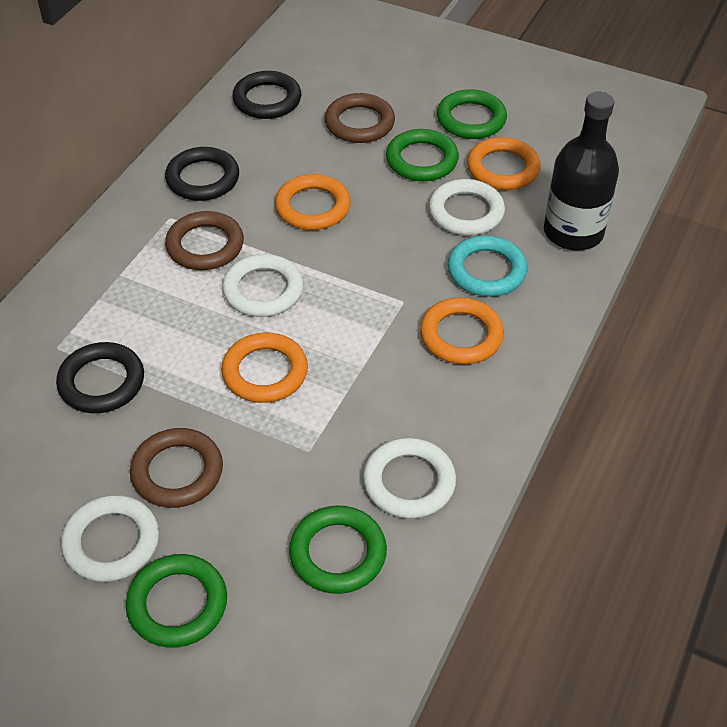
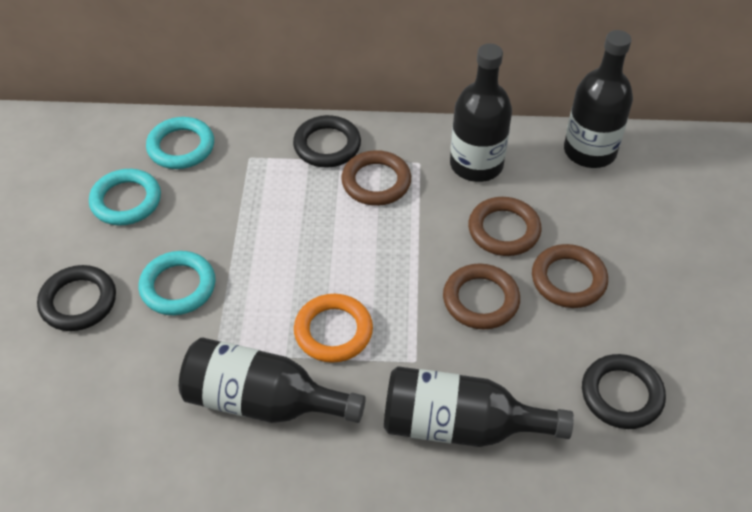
black bottle: [544,92,619,250] = 1 -> [179,337,366,423] [384,366,574,447] [450,43,512,182] [564,30,633,168] = 4
brown ring: [130,428,223,508] [165,211,244,270] [325,93,395,143] = 3 -> [341,150,411,206] [443,263,520,329] [468,197,542,256] [532,244,608,308] = 4
green ring: [126,554,227,648] [289,506,387,594] [386,129,459,181] [437,89,507,139] = 4 -> none = 0
orange ring: [221,333,308,403] [275,174,351,230] [420,297,504,364] [467,137,541,190] = 4 -> [294,294,373,363] = 1
turquoise ring: [448,235,527,297] = 1 -> [89,169,161,226] [138,251,216,315] [146,117,214,169] = 3
white ring: [61,495,159,582] [222,254,304,317] [363,438,456,519] [429,179,505,235] = 4 -> none = 0

